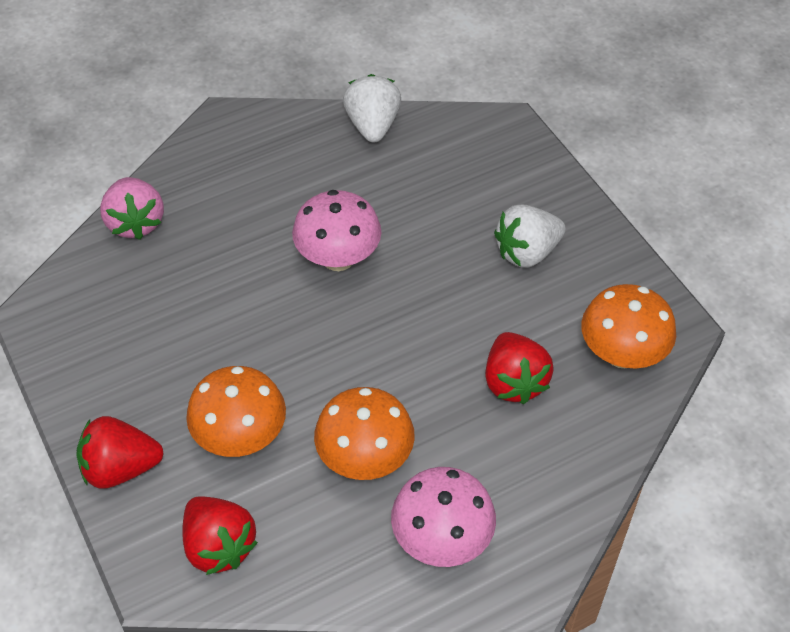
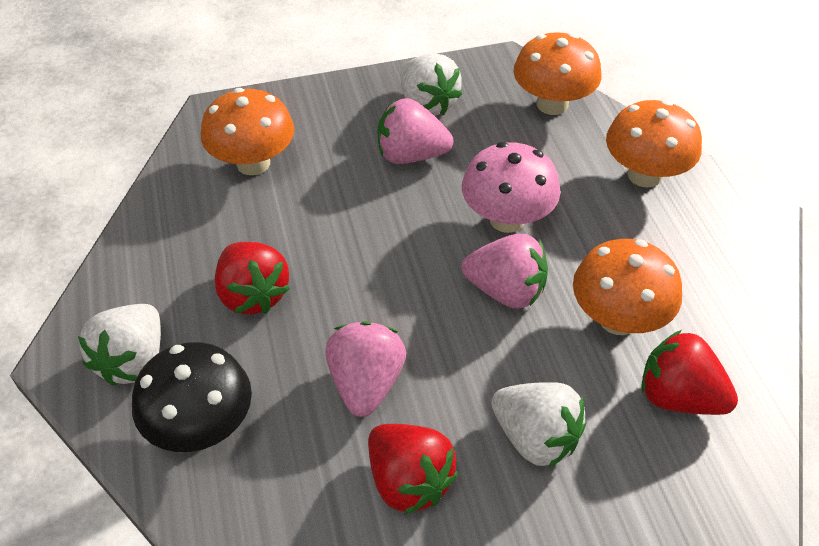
black mushroom: none = 0 -> [132,342,252,452] = 1
orange mushroom: [186,366,286,457] [314,387,415,480] [581,284,676,368] = 3 -> [201,88,294,175] [513,32,602,115] [573,239,682,335] [606,100,702,188] = 4
pink mushroom: [292,190,381,271] [391,467,496,567] = 2 -> [462,142,560,233] = 1
pink strawberry: [100,177,164,240] = 1 -> [325,322,406,417] [377,98,453,164] [462,234,548,309] = 3
white strawberry: [343,74,401,142] [494,204,566,268] = 2 -> [78,304,161,386] [401,53,462,116] [491,382,586,468] = 3

